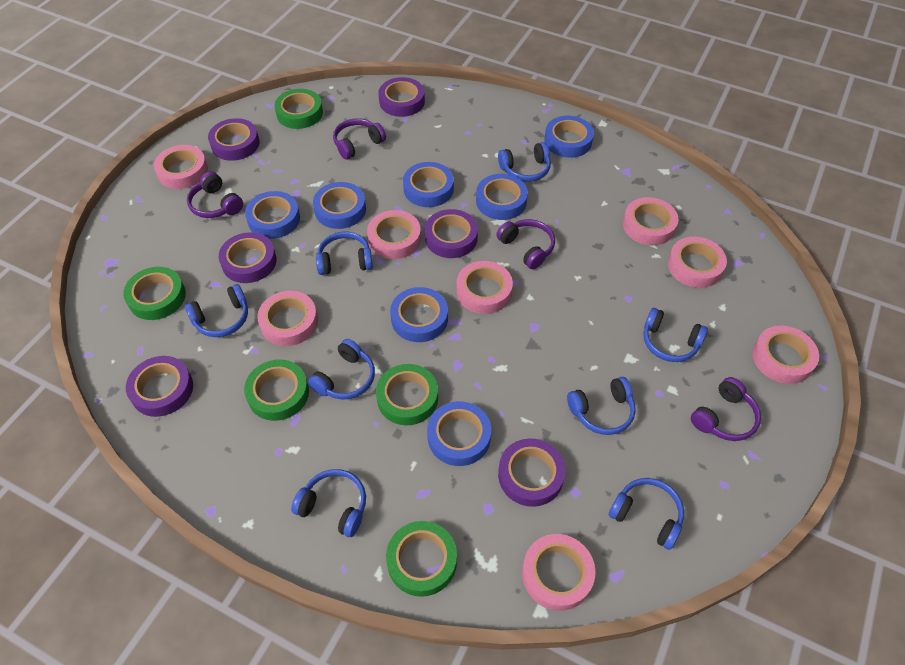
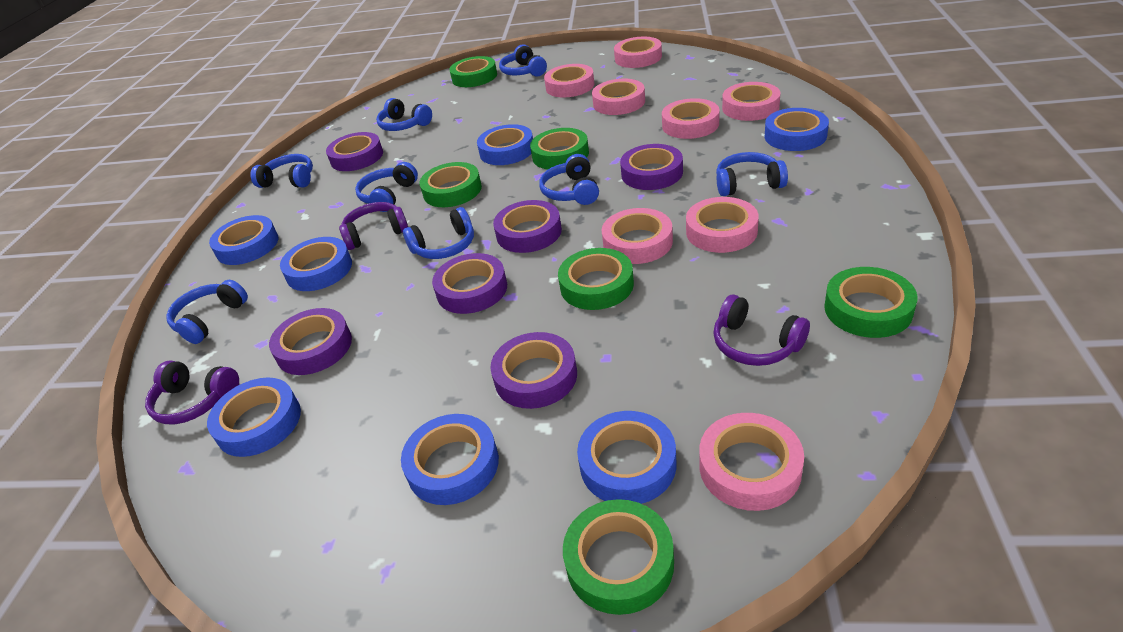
green tape: [123,267,186,320] [244,360,309,421] [274,89,323,129] [376,364,438,425] [386,521,457,597] = 5 -> [420,162,482,207] [449,56,497,87] [530,128,589,170] [558,248,634,310] [563,499,674,615] [824,267,917,338] = 6
purple headphones: [187,172,243,218] [333,118,386,160] [496,219,555,269] [691,377,761,441] = 4 -> [145,360,239,424] [339,202,408,250] [713,295,810,366] = 3

